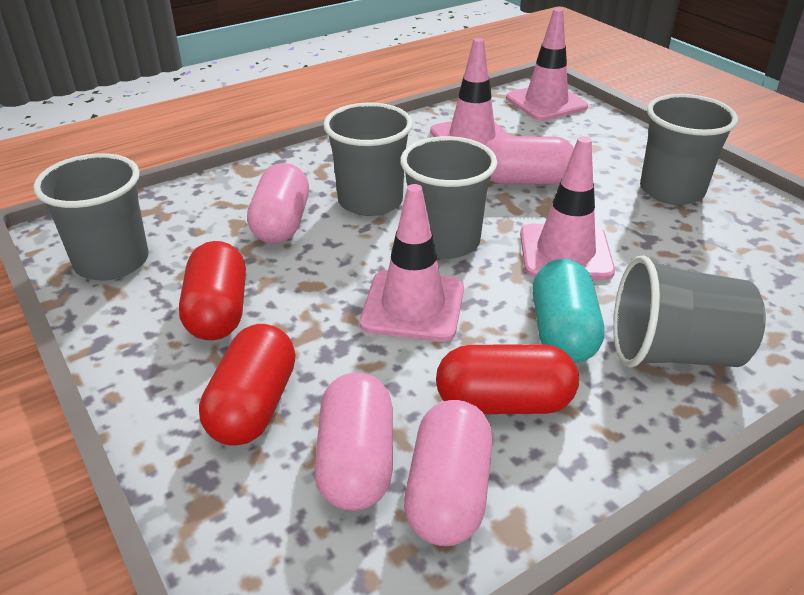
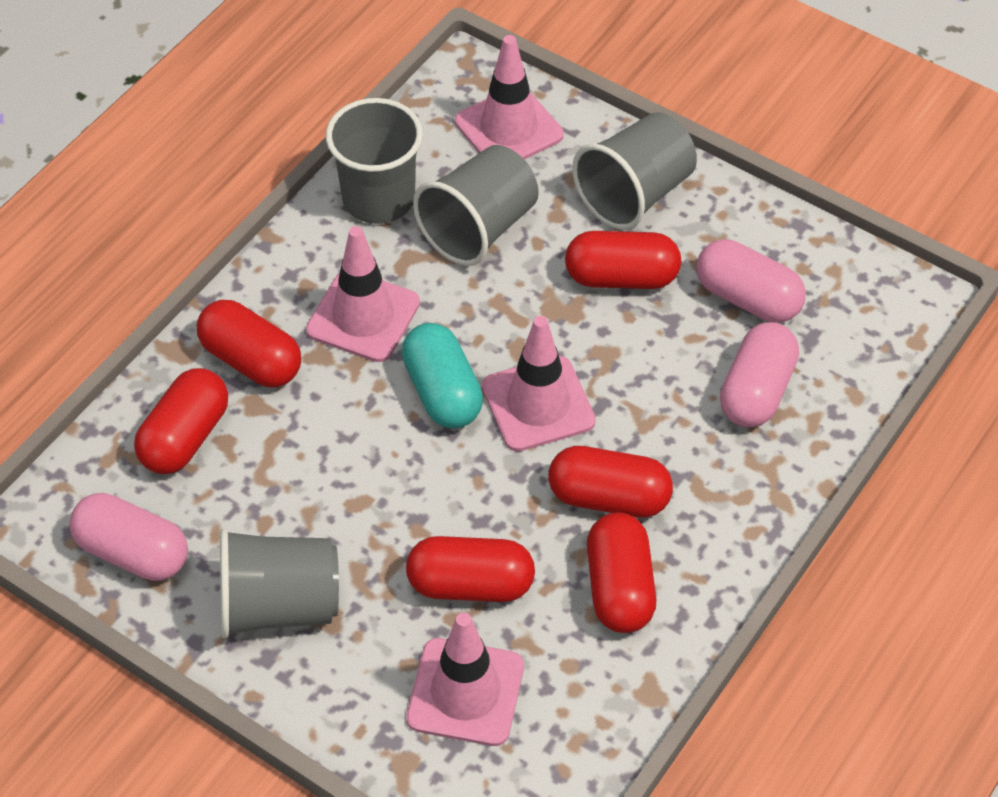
grey cup: [33,153,149,280] [323,103,413,216] [400,136,497,259] [613,256,766,367] [640,94,738,205] = 5 -> [220,528,339,639] [326,98,423,224] [413,145,539,266] [572,112,697,230] = 4
pink capsule: [247,163,309,244] [314,373,393,511] [404,400,493,546] [485,136,574,184] = 4 -> [69,493,188,581] [697,240,806,323] [720,322,799,427] = 3
red capsule: [179,241,246,340] [199,324,296,446] [436,344,579,414] = 3 -> [134,368,228,474] [197,300,301,387] [406,536,535,602] [548,446,673,518] [565,231,681,289] [587,513,656,633] = 6

